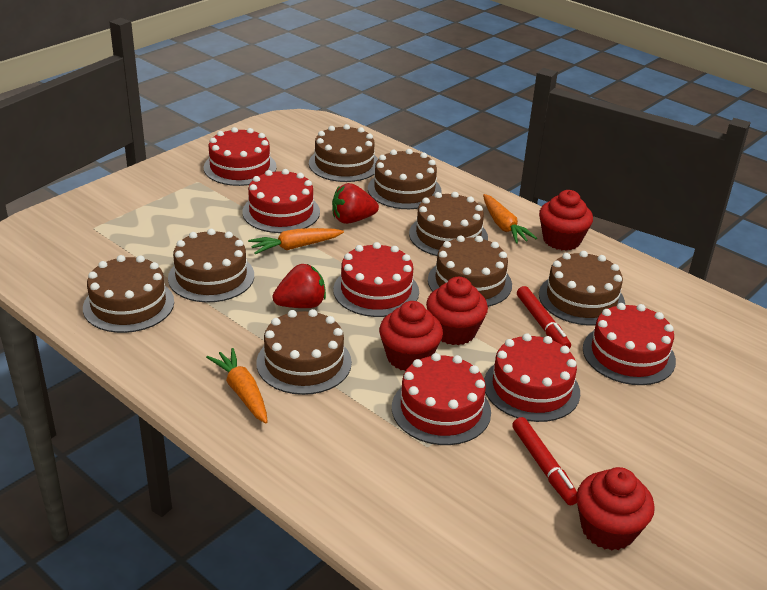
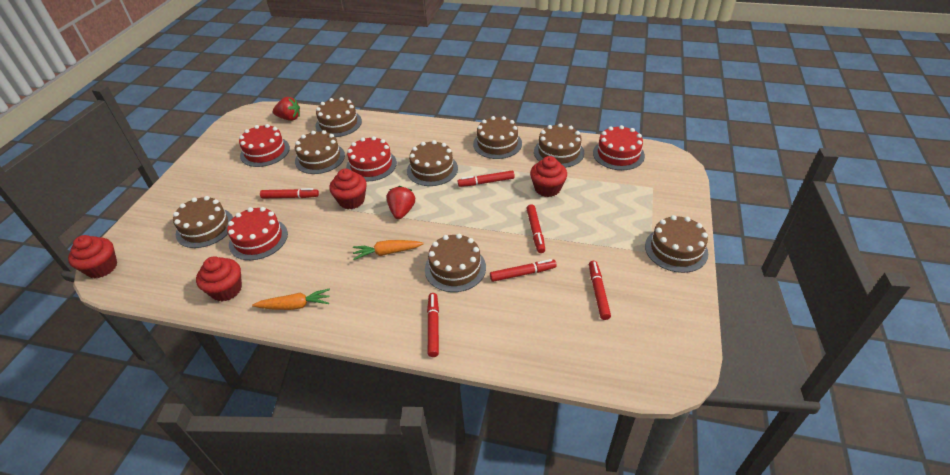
orange carrot: [206,348,268,423] [248,228,344,254] [483,194,537,244] = 3 -> [252,288,330,310] [353,240,424,260] = 2
red cake: [204,127,277,186] [242,169,320,233] [333,242,419,317] [392,353,491,445] [484,333,580,422] [583,303,676,385] = 6 -> [227,207,288,260] [239,124,290,167] [346,136,397,182] [593,125,645,170] = 4
red marker: [512,417,577,506] [517,286,571,349] = 2 -> [260,188,319,199] [427,293,439,357] [457,171,515,187] [490,259,557,282] [526,204,545,253] [589,261,611,320] = 6

